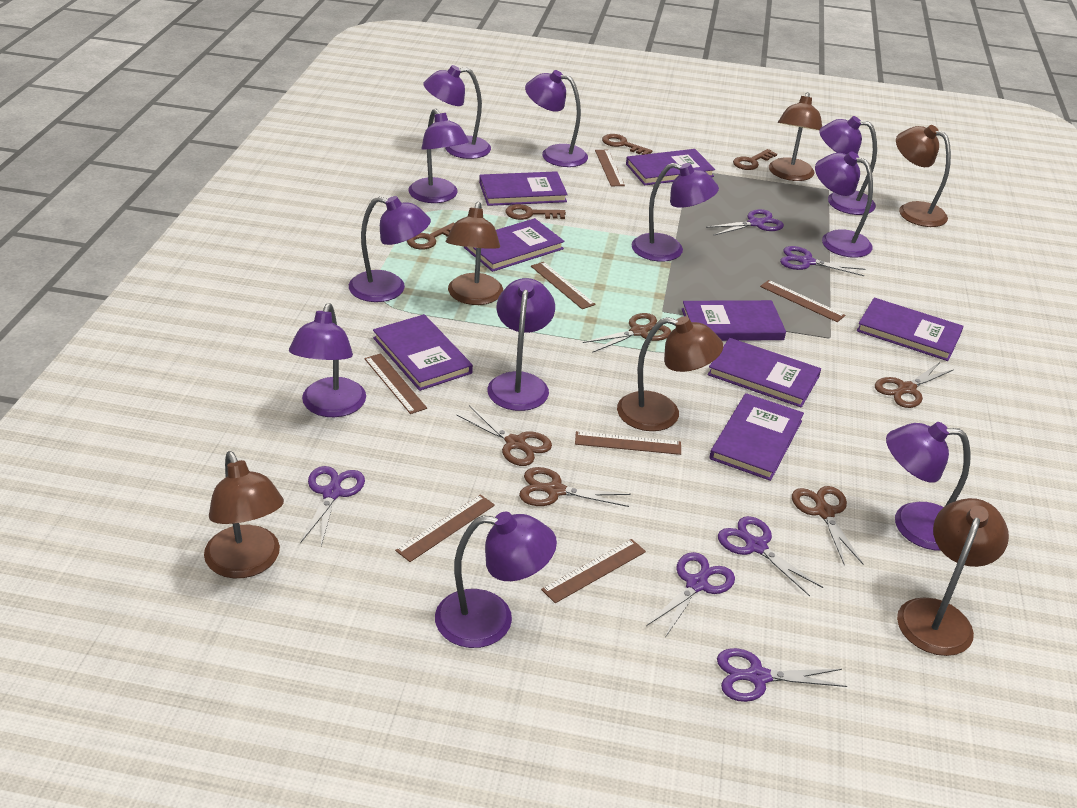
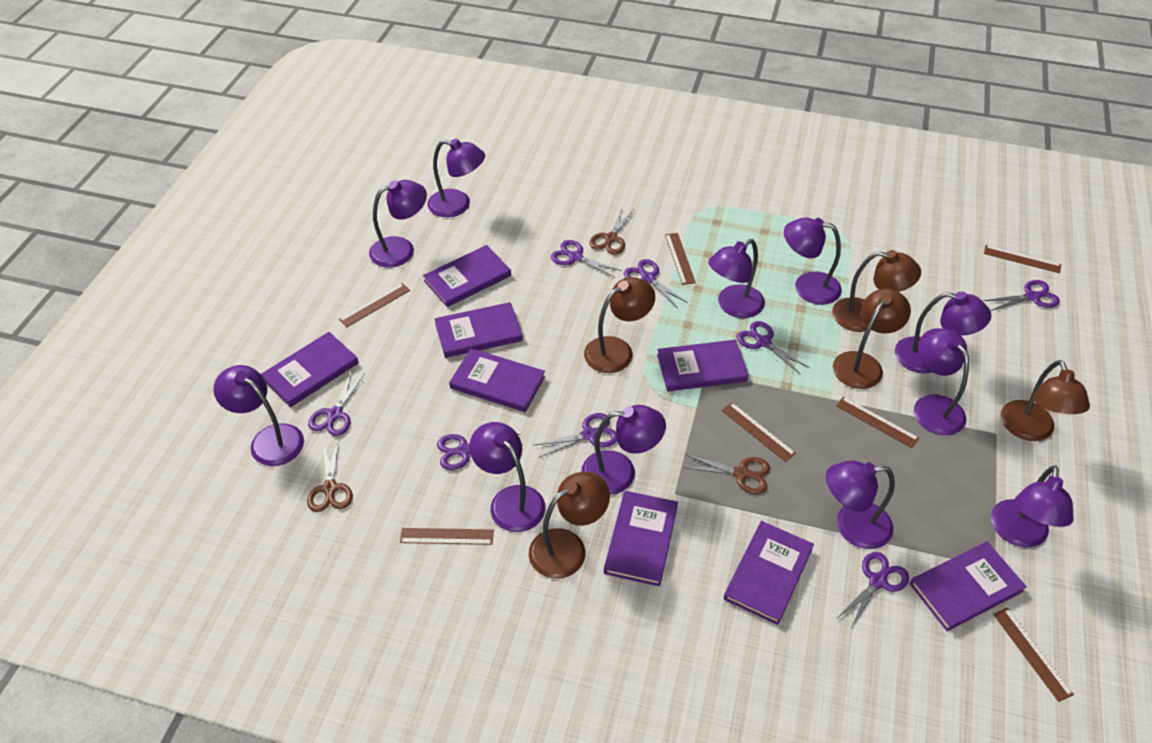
brown key: [407,223,455,250] [505,204,566,220] [602,134,652,155] [733,149,777,170] = 4 -> none = 0
brown lamp: [204,451,284,578] [446,202,503,305] [617,316,723,431] [769,92,822,181] [896,125,951,227] [897,498,1009,656] = 6 -> [529,472,610,579] [584,277,655,373] [832,250,921,332] [833,288,911,389] [1001,360,1090,441] = 5
brown scissors: [456,405,552,466] [519,467,631,507] [583,313,671,353] [792,486,864,566] [875,362,954,408] = 5 -> [307,441,353,512] [589,209,633,254] [682,454,770,494] = 3
purple scissors: [300,466,365,546] [646,552,735,638] [706,209,784,236] [717,648,847,702] [718,516,823,596] [780,246,865,276] = 6 -> [308,371,365,436] [437,434,523,470] [533,413,617,457] [551,240,622,278] [624,259,688,308] [737,321,810,375] [836,552,909,629] [984,280,1060,311] = 8

